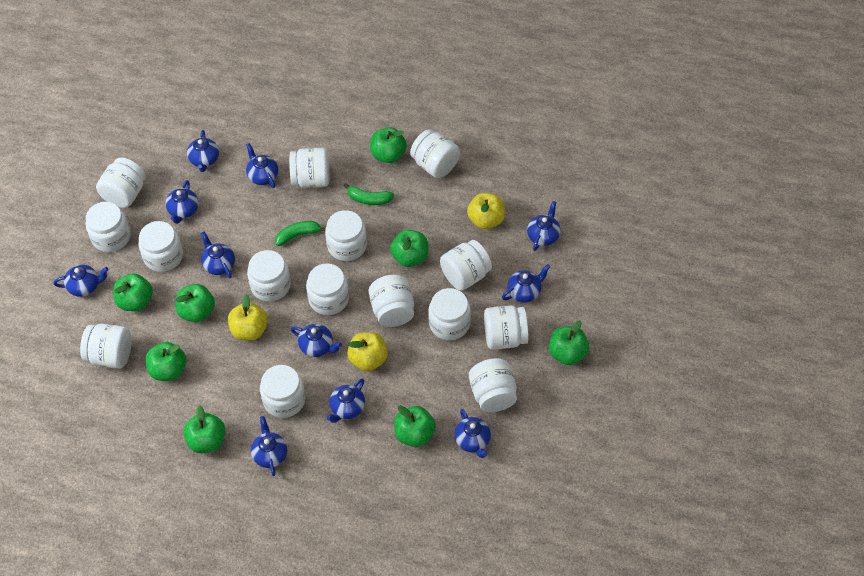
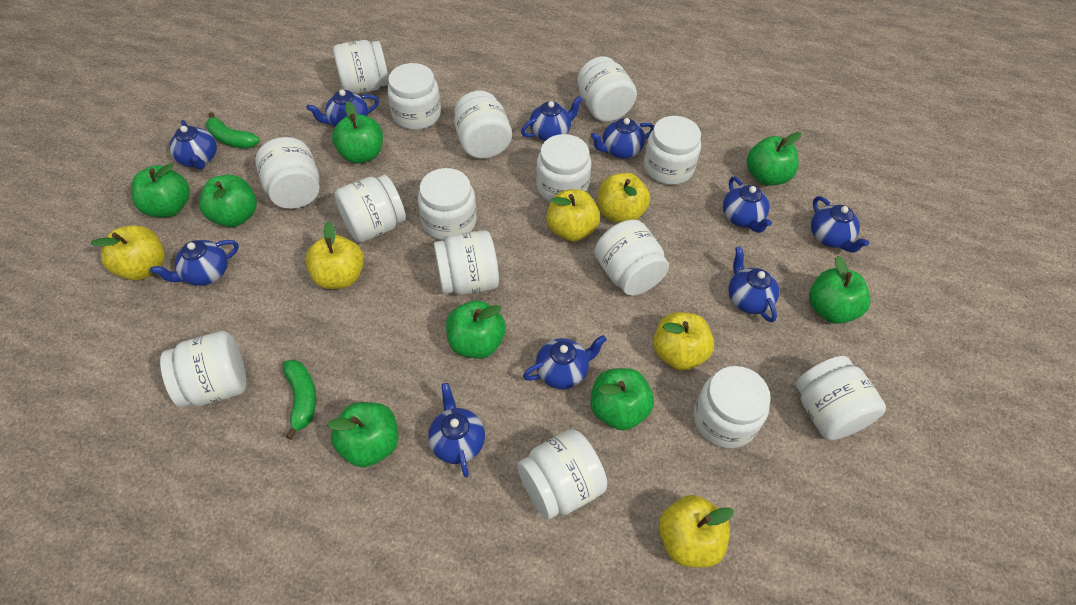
blue teapot: [54,265,109,297] [165,180,199,224] [187,130,219,172] [201,231,235,278] [246,143,278,188] [251,416,287,476] [291,324,342,357] [327,379,365,423] [454,409,491,458] [502,264,550,302] [527,201,560,251] = 11 -> [150,240,239,286] [169,120,217,170] [307,89,379,127] [428,383,485,477] [521,95,583,141] [523,335,607,389] [591,118,654,159] [723,176,772,233] [728,247,779,322] [811,196,869,253] = 10
yellow apple: [228,294,268,340] [347,332,388,371] [467,193,505,229] = 3 -> [90,225,165,280] [305,221,364,289] [546,189,600,242] [598,173,650,223] [653,312,714,371] [659,495,734,568] = 6

